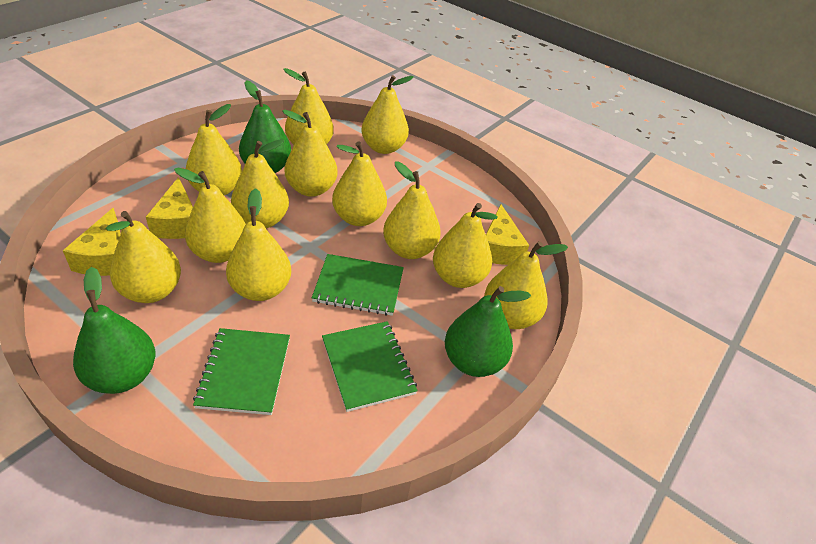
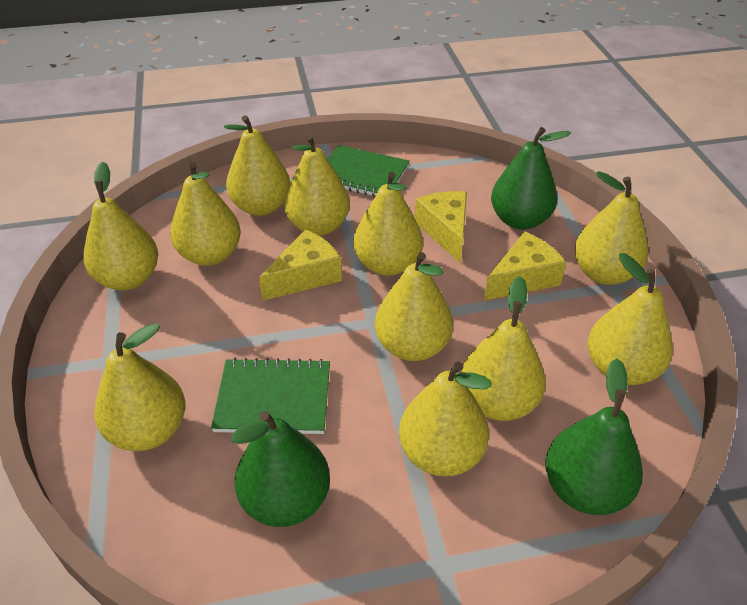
green notebook: [193,328,290,415] [312,254,404,316] [322,321,418,412] = 3 -> [211,358,330,434] [327,145,410,197] = 2
yellow pear: [106,211,181,303] [174,168,246,263] [186,104,242,196] [226,188,291,301] [231,139,289,228] [282,110,338,197] [284,68,334,145] [332,142,387,226] [361,75,414,154] [383,161,441,259] [433,203,498,288] [484,241,568,329] = 12 -> [84,162,158,290] [94,323,185,451] [170,162,241,266] [224,115,290,216] [284,134,350,236] [353,172,423,276] [375,252,453,361] [399,362,492,476] [461,276,546,421] [574,171,648,285] [588,253,673,385] = 11

